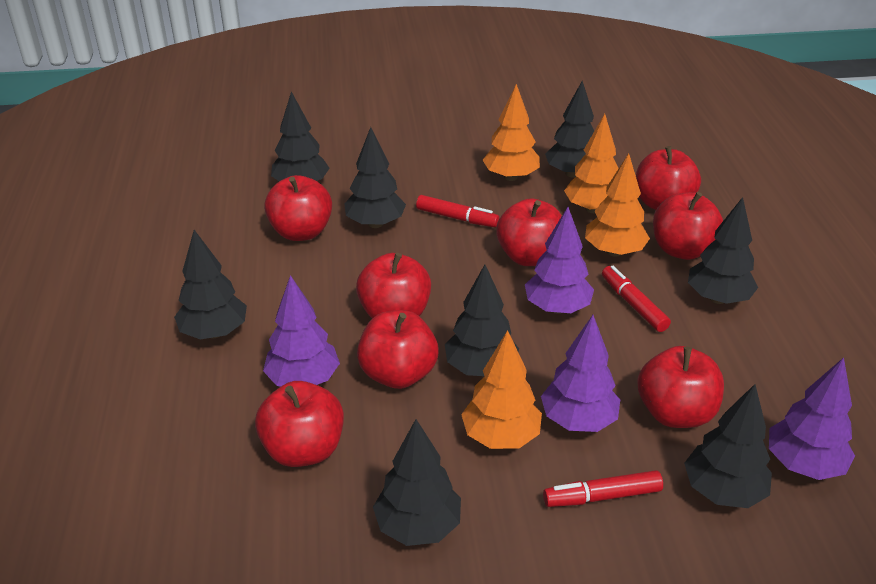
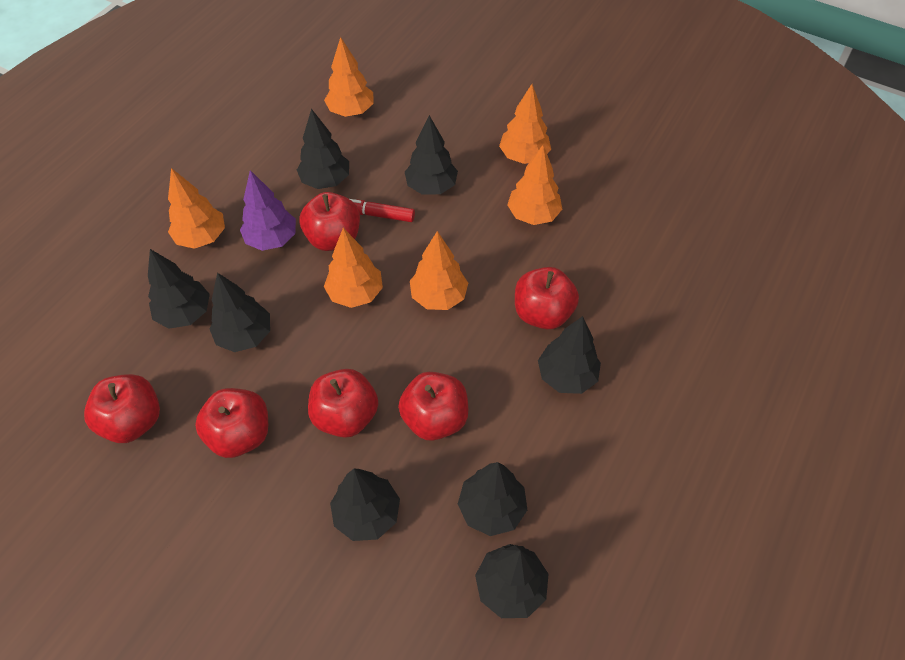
orange tree: [461,330,542,449] [483,84,540,181] [564,114,619,213] [585,153,650,257] = 4 -> [168,168,225,249] [324,37,374,117] [324,228,383,308] [410,231,468,310] [499,84,551,164] [507,145,562,225] = 6
purple tree: [263,275,340,387] [525,207,594,314] [541,315,620,432] [769,357,855,480] = 4 -> [240,170,296,251] = 1
red apple: [255,381,344,467] [264,175,332,241] [356,253,431,319] [357,310,438,389] [496,198,562,266] [636,146,701,210] [637,346,724,428] [653,192,723,260] = 8 -> [84,374,160,443] [195,388,268,458] [300,192,360,251] [308,369,378,438] [398,372,468,441] [515,267,579,329] = 6
red marker: [416,195,499,227] [543,470,663,507] [602,266,671,332] = 3 -> [350,199,415,222] = 1

